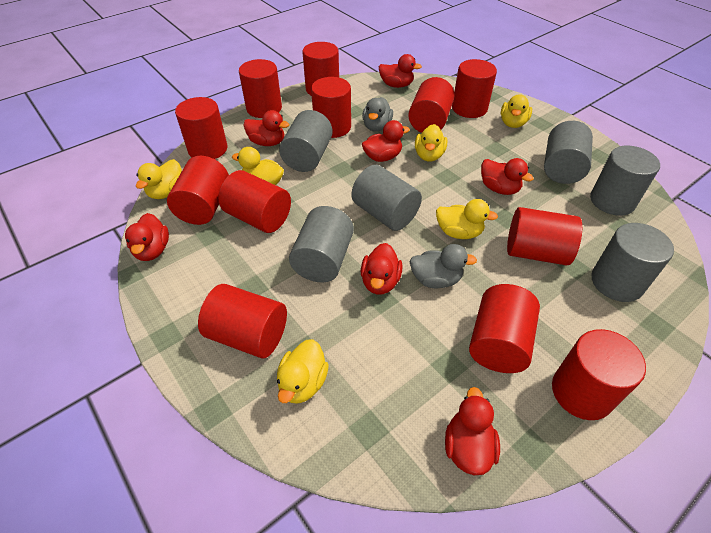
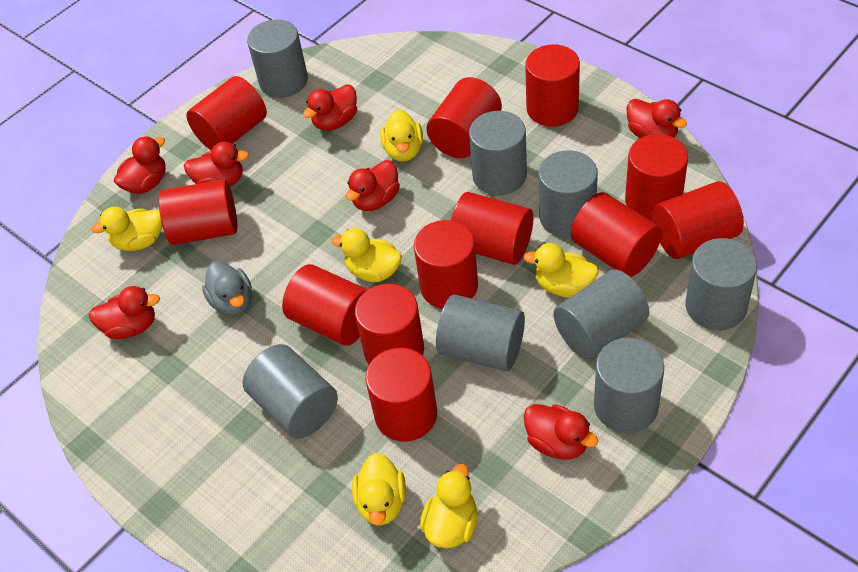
grey cylinder: [279,110,333,172] [289,206,354,282] [351,165,422,231] [544,121,593,184] [590,145,660,216] [591,223,674,302] = 6 -> [242,344,338,438] [247,20,308,98] [436,295,525,371] [469,111,527,195] [539,150,598,237] [553,269,649,359] [594,338,664,433] [685,238,757,330] = 8
grey duck: [362,97,393,131] [410,244,477,288] = 2 -> [202,261,252,316] = 1

